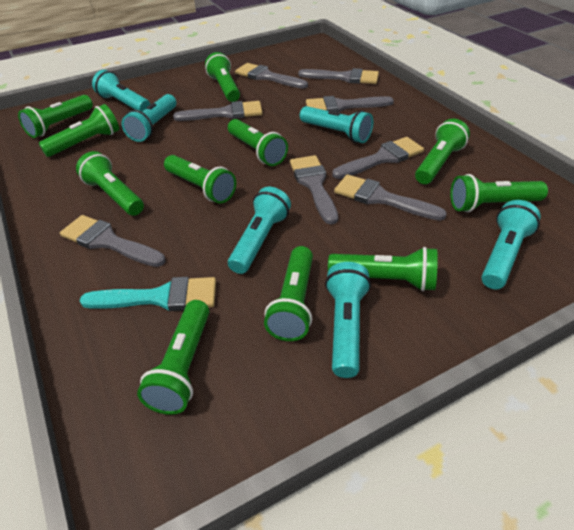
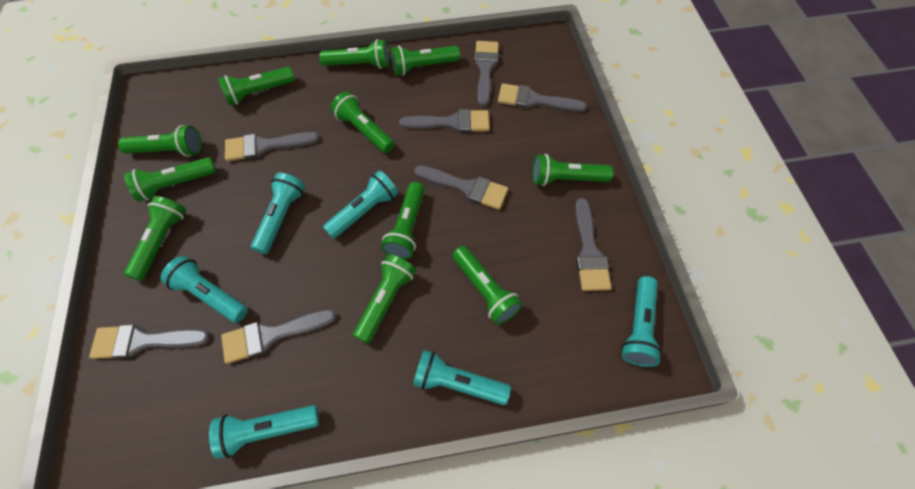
turquoise brush: [80,277,216,311] = 1 -> none = 0

